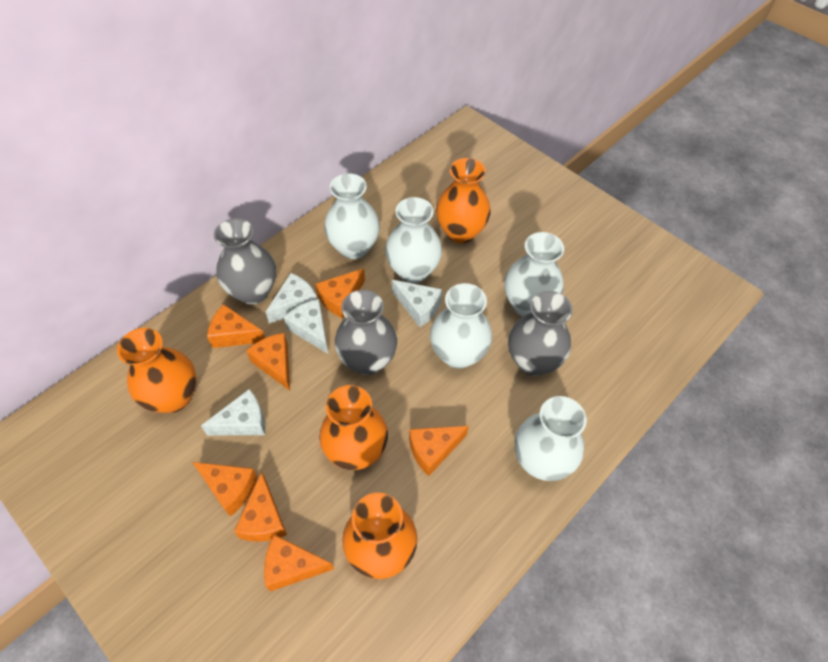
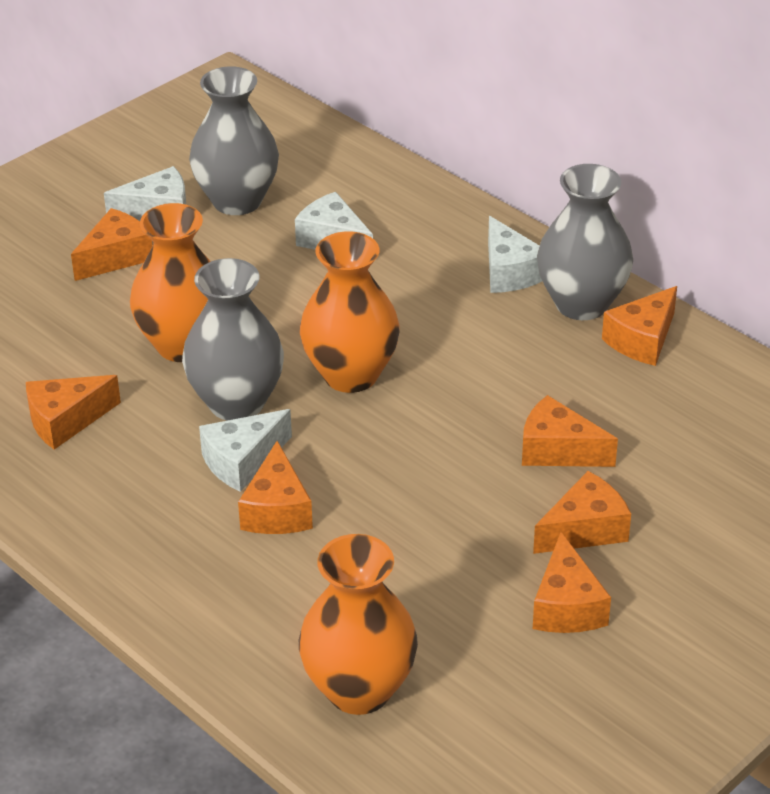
orange vase: [117,328,197,413] [319,385,388,470] [342,492,417,579] [436,158,490,243] = 4 -> [130,203,211,362] [299,534,418,715] [300,231,400,393] = 3
white vase: [324,173,380,259] [385,197,442,283] [430,283,492,369] [504,232,564,316] [515,396,587,481] = 5 -> none = 0

